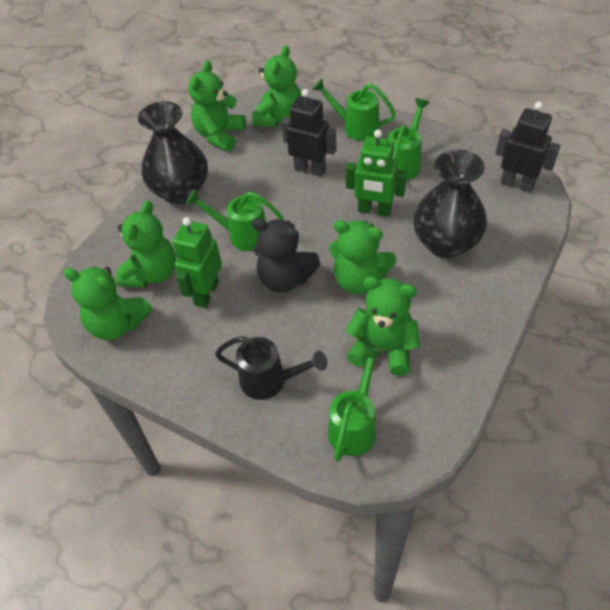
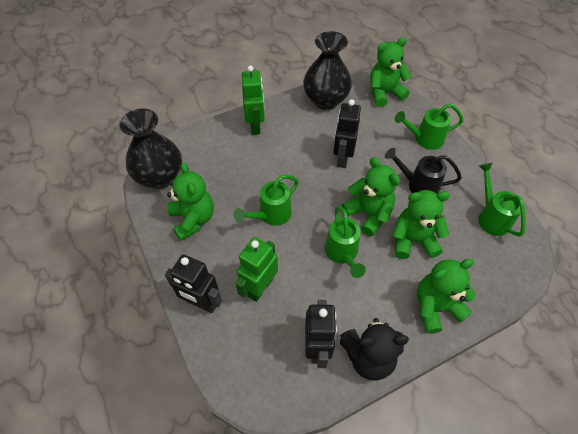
black robot: [281,89,337,177] [495,102,560,193] = 2 -> [165,254,222,313] [305,300,337,368] [333,99,361,168] = 3
green teddy bear: [63,267,152,340] [116,201,176,287] [189,60,246,152] [252,45,302,127] [329,220,396,294] [345,276,420,376] = 6 -> [167,162,214,241] [342,157,400,236] [370,38,411,107] [392,190,450,259] [417,259,476,334] = 5

